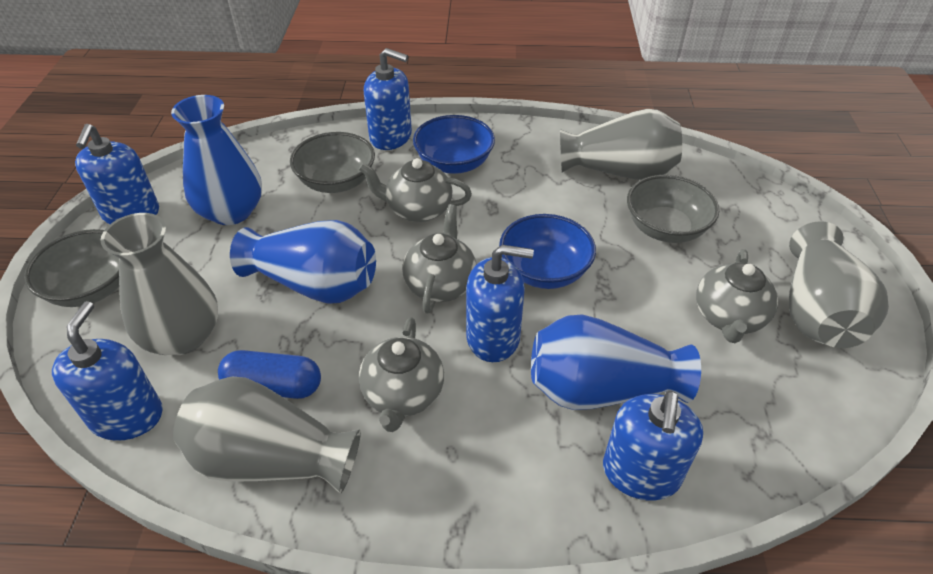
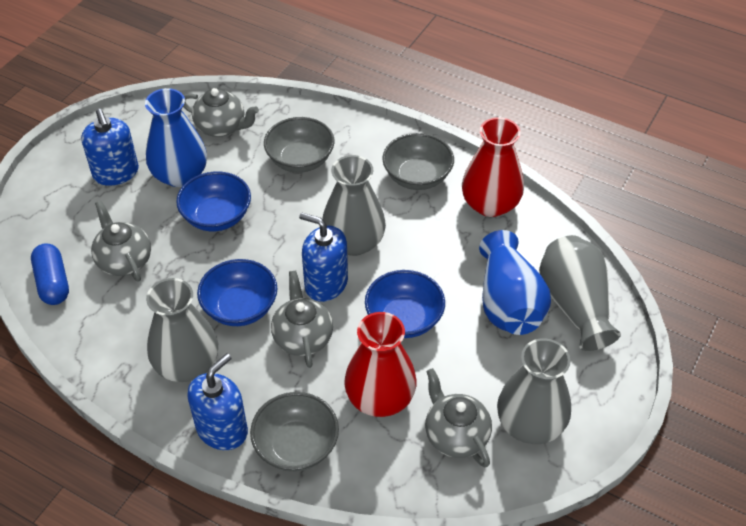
blue bowl: [413,115,495,174] [499,214,596,289] = 2 -> [176,172,251,231] [197,259,278,326] [365,270,445,338] = 3
blue soap dispenser: [52,301,163,441] [75,124,159,224] [364,48,412,150] [466,245,534,362] [603,390,703,500] = 5 -> [81,109,139,186] [187,354,248,450] [299,213,348,302] = 3
blue vase: [171,95,262,225] [230,220,376,304] [531,314,701,410] = 3 -> [145,88,207,187] [479,230,551,335] = 2
red vase: none = 0 -> [344,312,416,417] [462,117,524,217] = 2

